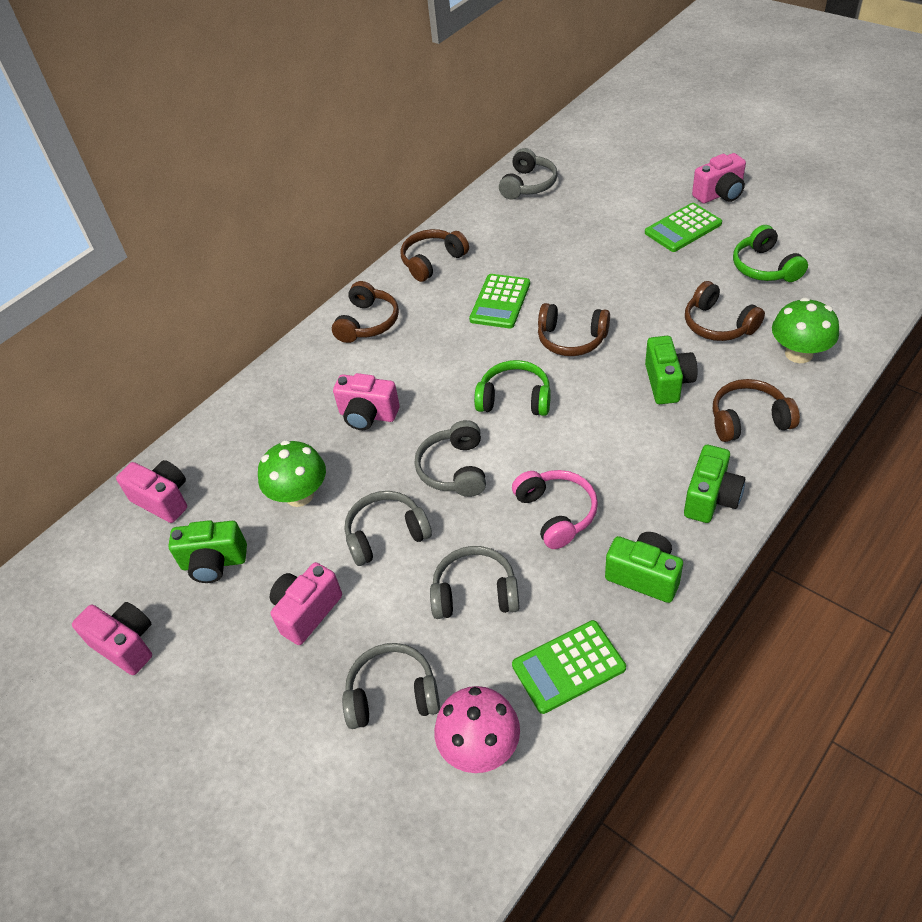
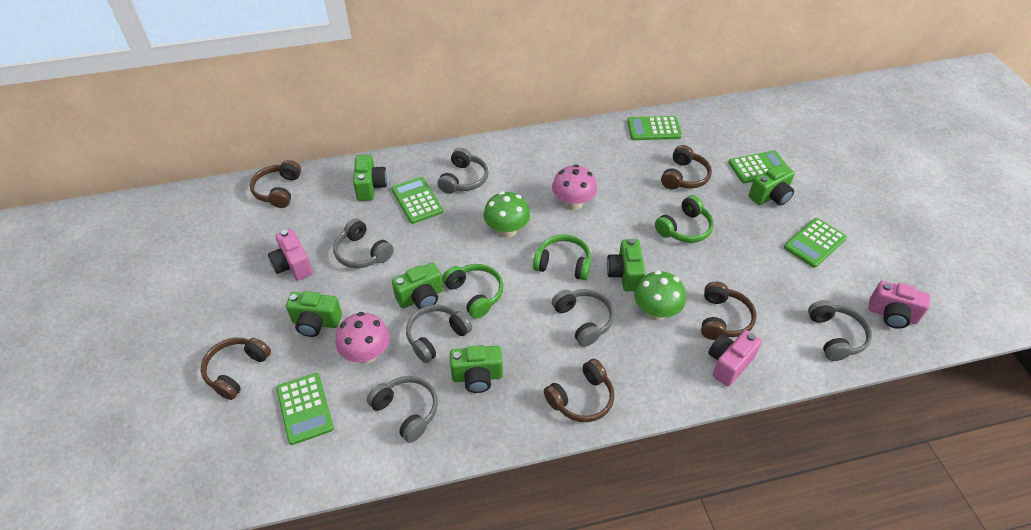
green calculator: [469,274,530,328] [512,620,626,714] [645,203,722,252] = 3 -> [276,373,334,445] [391,177,443,224] [627,116,682,140] [729,150,787,184] [784,218,847,268] = 5
green camera: [168,520,247,583] [605,532,683,603] [645,336,698,404] [684,445,745,523] = 4 -> [286,291,342,337] [353,155,387,201] [392,262,443,309] [450,345,503,393] [607,239,645,291] [749,164,795,205] = 6
green headphones: [474,360,551,416] [733,225,808,282] = 2 -> [442,264,503,319] [533,234,591,280] [655,195,714,243] = 3
grey headphones: [342,643,440,729] [345,491,432,566] [415,420,486,497] [430,546,520,619] [499,148,558,199] = 5 -> [333,218,394,268] [367,376,438,443] [406,305,472,363] [437,148,488,194] [552,289,614,347] [808,300,872,361] = 6
pink camera: [72,602,152,675] [116,460,187,523] [270,562,342,645] [333,373,400,430] [692,153,746,204] = 5 -> [268,229,313,280] [708,330,762,386] [869,281,930,329] = 3
pink headphones: [512,470,598,549] = 1 -> none = 0
pink mushroom: [434,686,520,773] = 1 -> [336,312,390,364] [552,164,597,210] = 2

